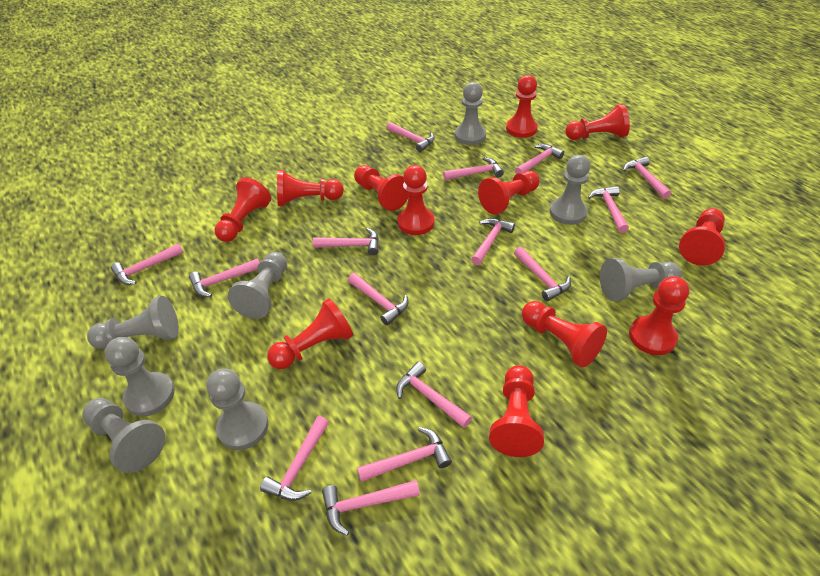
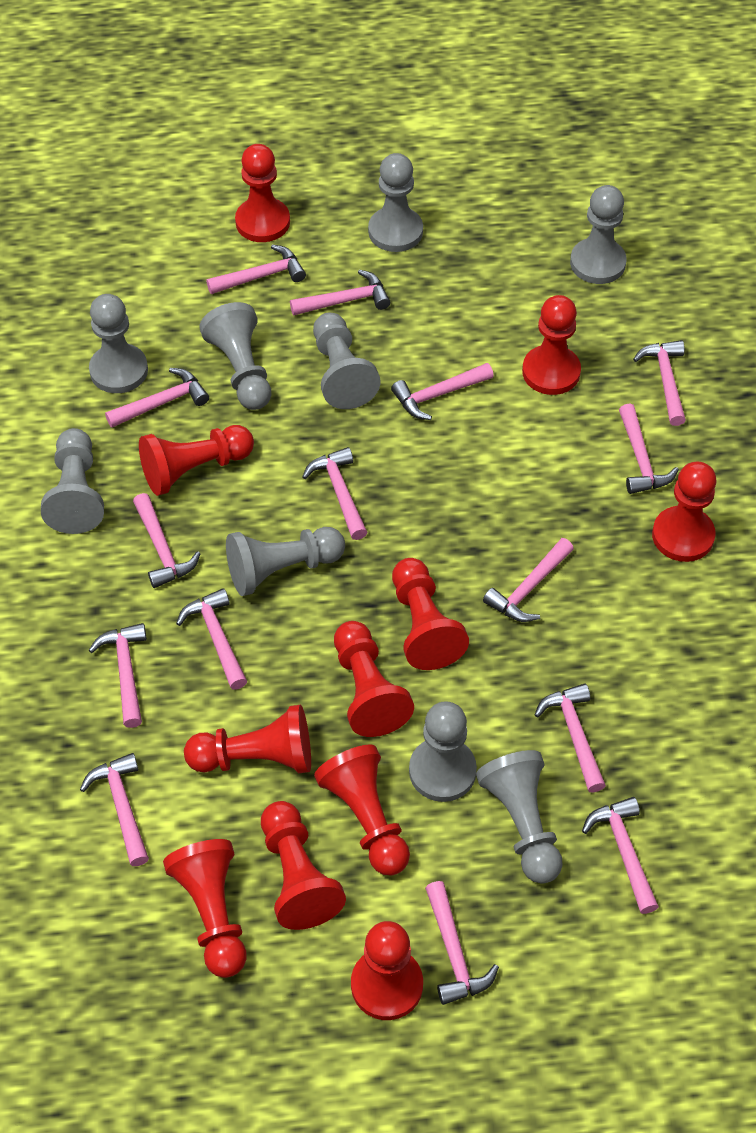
grey pawn: [82,398,165,473] [87,296,179,349] [105,337,175,417] [207,369,269,450] [228,252,287,319] [455,82,486,145] [549,155,590,225] [600,258,682,301] = 8 -> [41,428,104,534] [89,294,148,393] [199,302,271,410] [226,527,345,596] [313,313,381,409] [368,153,423,252] [409,701,477,802] [476,750,563,884] [570,185,627,284] = 9
red pawn: [214,177,271,242] [267,298,353,369] [277,170,344,206] [354,165,409,211] [398,165,435,235] [478,171,540,214] [489,365,544,457] [506,75,538,138] [522,301,607,367] [565,104,630,140] [629,276,689,355] [679,208,725,265] = 12 -> [139,425,254,496] [163,839,246,978] [184,705,311,773] [235,144,290,242] [261,801,346,930] [314,744,410,875] [334,621,414,737] [351,921,423,1020] [392,558,469,670] [522,295,581,395] [652,462,716,562] = 11

